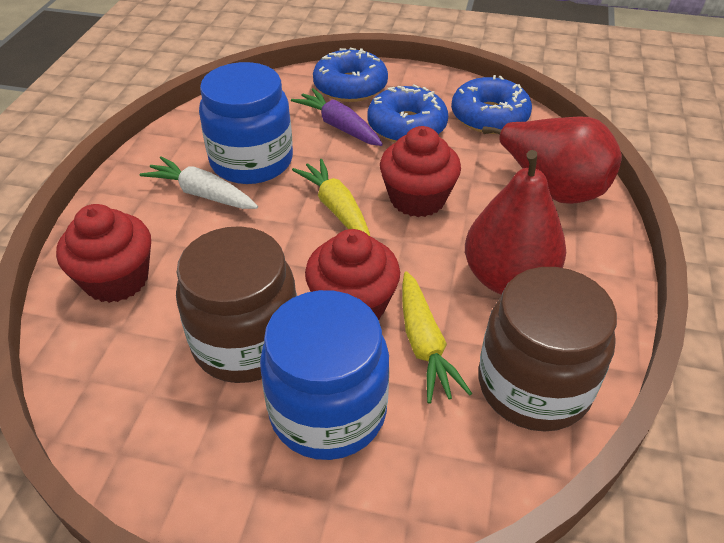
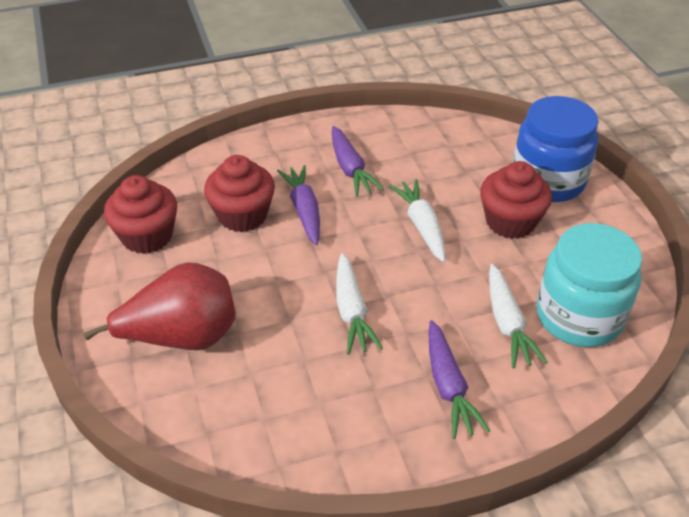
blue donut: [313,48,388,102] [367,85,448,143] [451,75,532,134] = 3 -> none = 0
blue jar: [199,62,293,184] [260,290,389,460] = 2 -> [513,96,598,202] = 1
brown jar: [176,226,297,383] [479,267,617,432] = 2 -> none = 0
purple carrot: [291,88,383,146] = 1 -> [277,165,320,245] [332,126,384,197] [428,320,491,439] = 3
red pear: [465,150,566,295] [482,116,622,204] = 2 -> [84,262,236,350] = 1
turquoise jar: none = 0 -> [537,223,642,347] = 1
white carrot: [139,156,258,209] = 1 -> [336,253,383,354] [389,179,445,262] [489,264,548,368] = 3
yellow carrot: [292,159,370,236] [402,271,472,404] = 2 -> none = 0

